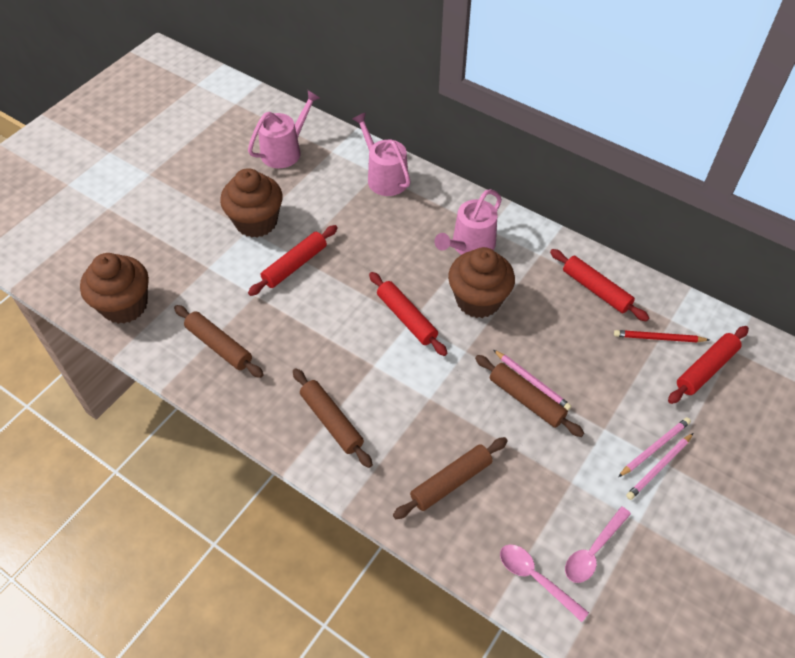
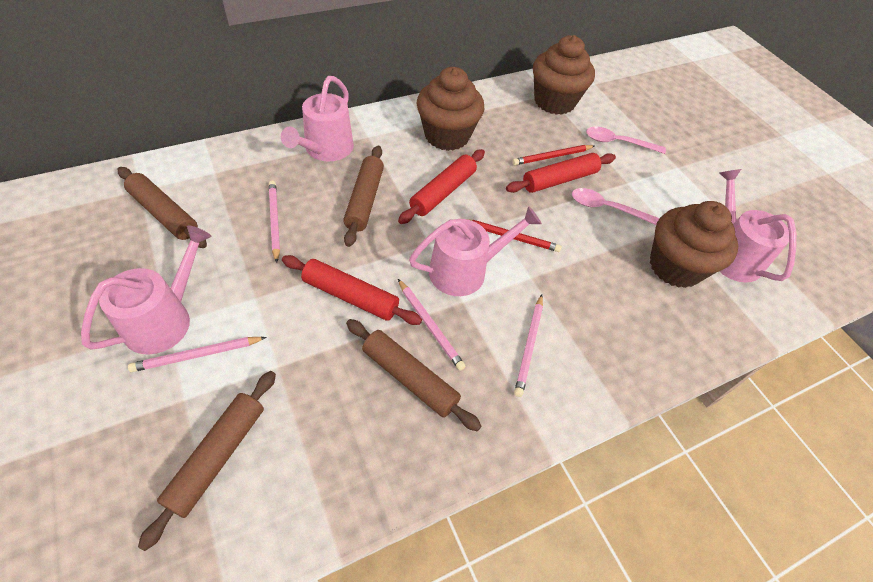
pink pencil: [494,350,572,410] [618,417,691,477] [626,433,693,500] = 3 -> [128,337,267,372] [269,181,280,263] [398,279,466,371] [514,294,543,397] = 4
pink watering can: [248,90,320,168] [352,112,411,196] [434,189,502,255] = 3 -> [81,225,212,355] [281,76,354,162] [409,206,542,296] [719,169,796,283] = 4
red pencil: [614,330,709,342] = 1 -> [467,219,562,252] [512,145,594,165] = 2
red rolling pin: [248,225,338,296] [369,272,448,356] [550,249,649,322] [668,326,749,404] = 4 -> [282,255,422,325] [398,149,485,224] [506,153,616,193] = 3

